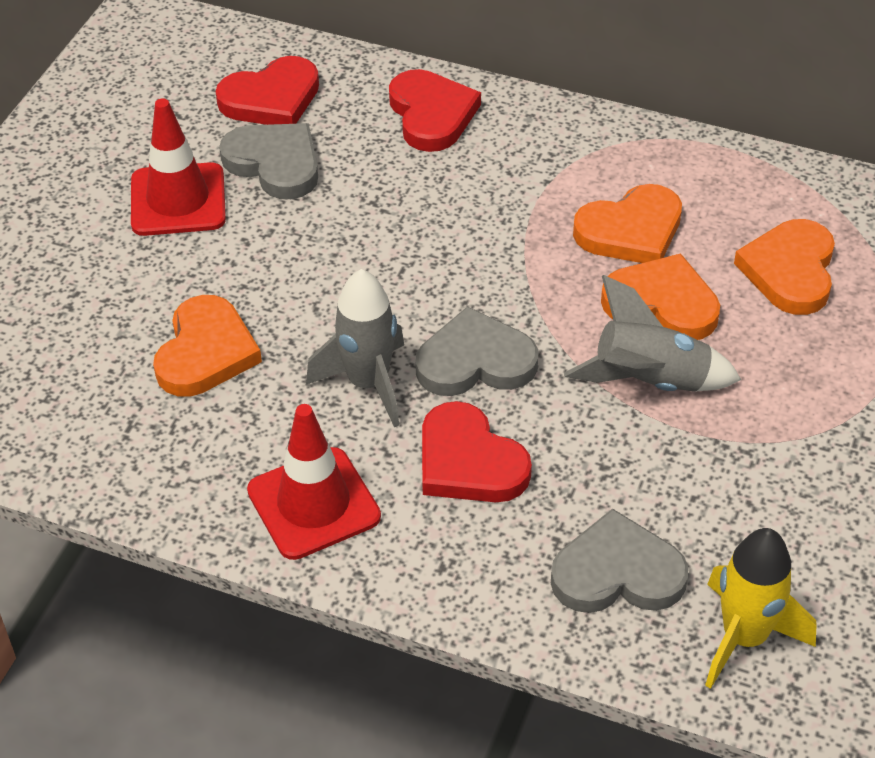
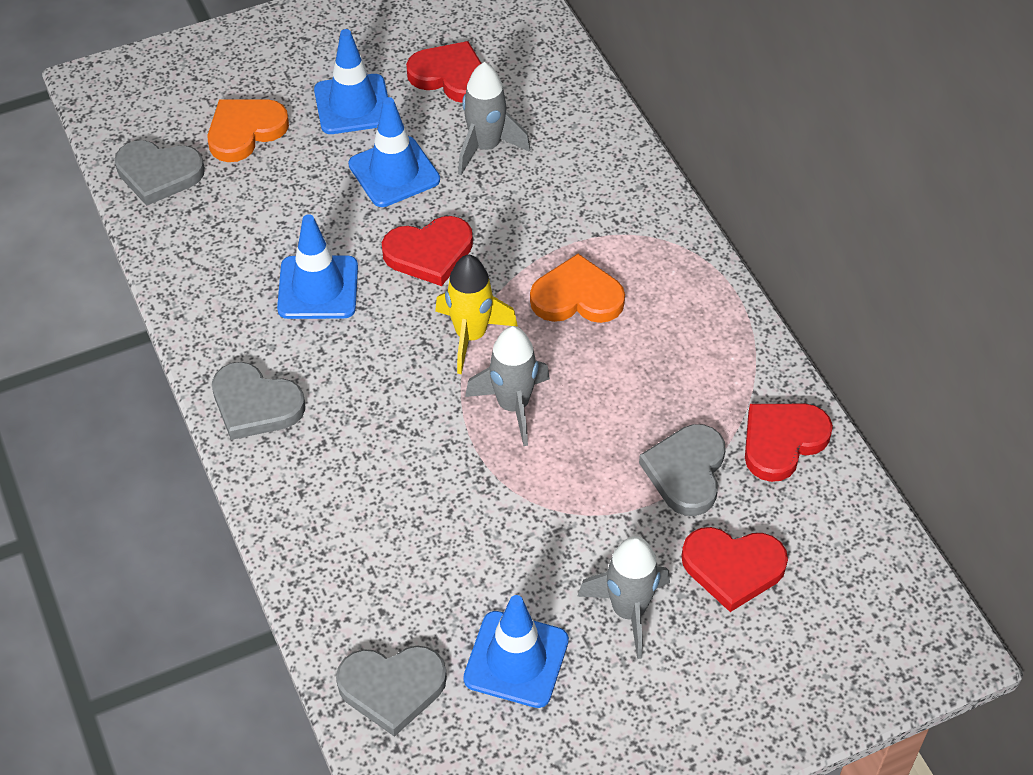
blue traffic cone: none = 0 -> [277,214,358,319] [314,29,388,134] [349,97,440,207] [463,595,569,708] = 4
grey heart: [219,123,318,199] [415,306,538,396] [551,508,689,613] = 3 -> [115,140,205,206] [212,362,305,440] [336,646,447,737] [639,424,726,516] = 4
grey rocket: [306,269,404,427] [564,275,741,392] = 2 -> [458,62,530,175] [465,326,550,446] [577,536,670,659] = 3
orange heart: [153,295,262,397] [573,184,682,263] [601,253,720,340] [734,219,835,315] = 4 -> [208,99,289,162] [530,254,625,323] = 2
red heart: [216,56,319,125] [389,69,481,152] [422,401,532,502] = 3 -> [382,216,473,286] [406,41,482,103] [681,527,788,612] [745,404,833,482] = 4
red traffic cone: [131,98,226,236] [247,404,381,560] = 2 -> none = 0

